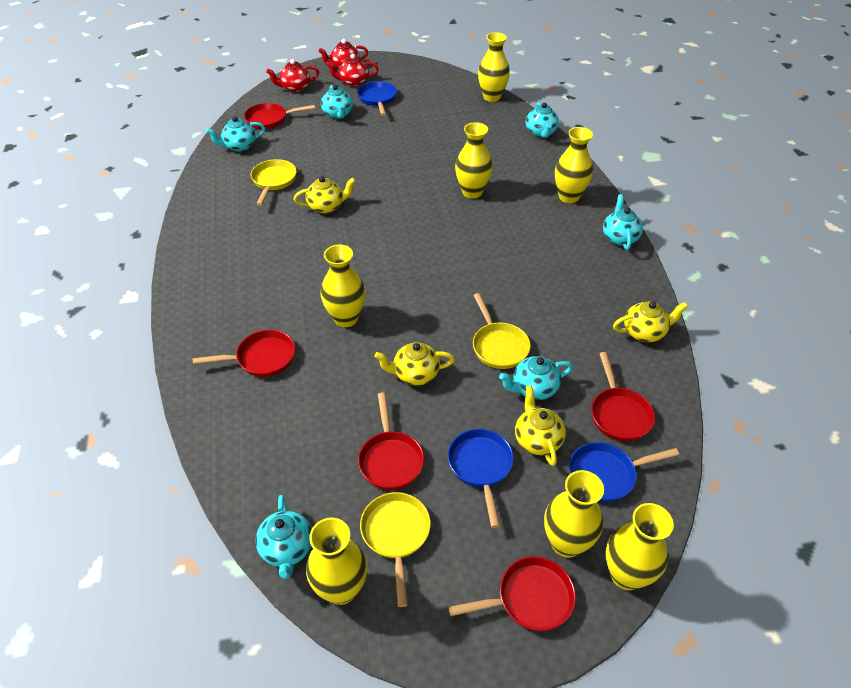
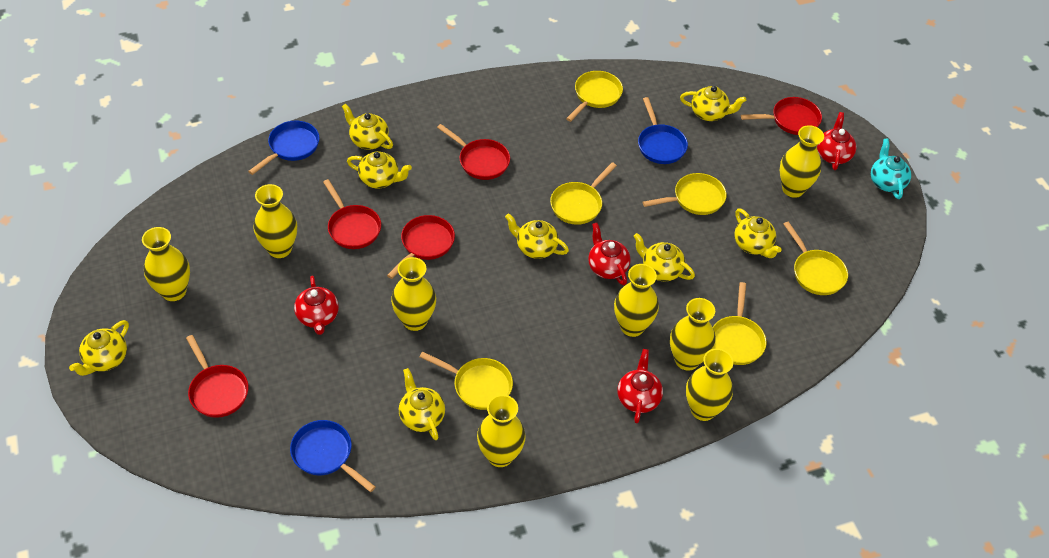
red teapot: [266,59,319,92] [319,39,368,69] [326,54,379,87] = 3 -> [294,275,339,335] [588,223,631,285] [617,349,663,423] [817,112,856,170] = 4
turquoise teapot: [206,116,265,152] [255,495,312,579] [321,85,353,119] [499,356,573,400] [526,102,559,138] [603,194,643,250] = 6 -> [871,139,911,199] = 1
yellow pan: [251,159,297,206] [360,492,431,607] [473,293,531,369] = 3 -> [420,352,513,410] [550,162,617,225] [566,71,623,122] [643,173,726,215] [713,282,767,365] [783,221,848,295] = 6
yellow teapot: [294,176,356,213] [375,342,455,385] [515,386,566,466] [613,301,688,342] = 4 -> [69,320,129,376] [342,103,393,150] [347,151,412,188] [399,368,445,440] [505,214,569,259] [633,233,695,281] [680,86,746,121] [734,208,782,258] = 8
yellow vase: [306,517,367,605] [321,244,365,327] [455,122,493,199] [478,32,510,102] [544,470,604,558] [555,127,593,203] [606,503,674,590] = 7 -> [142,227,190,301] [254,184,297,258] [391,257,436,331] [477,395,526,467] [614,264,659,337] [670,298,715,371] [686,348,733,421] [780,125,824,198] = 8

